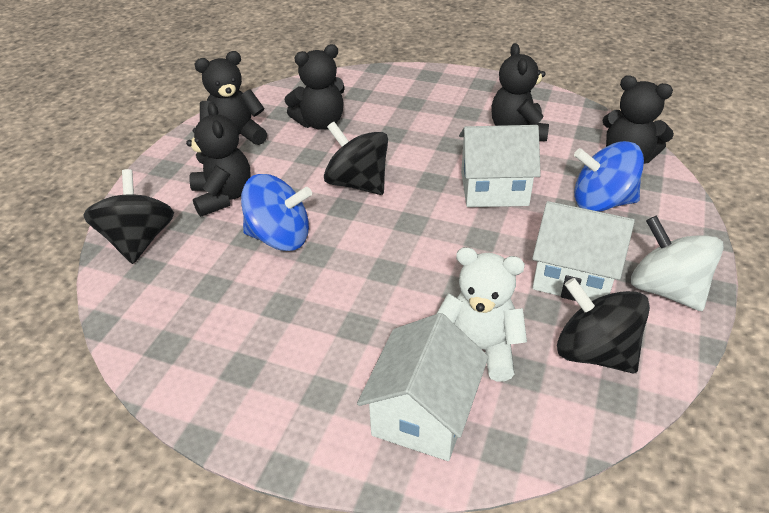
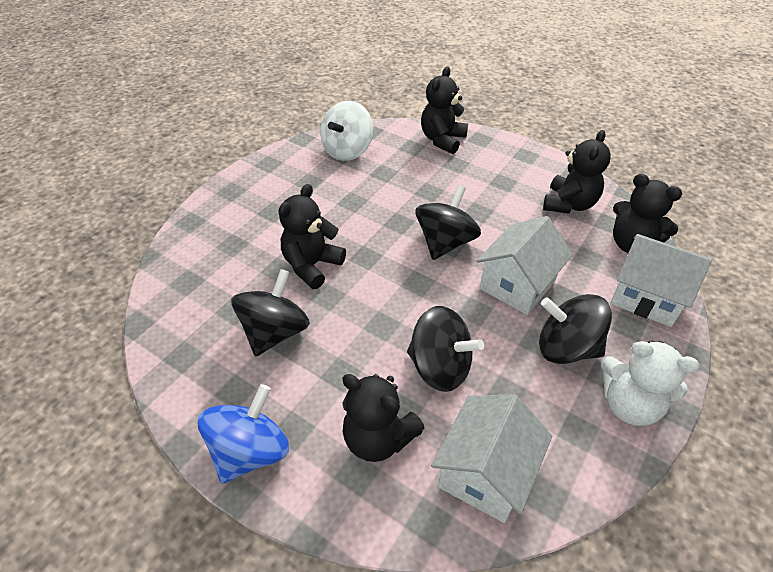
black spinning top: [84,169,174,264] [324,122,388,195] [557,278,650,373] = 3 -> [231,269,310,356] [407,306,484,392] [415,185,481,260] [539,294,612,364] = 4
blue spinning top: [241,174,312,251] [574,141,644,212] = 2 -> [198,384,289,483] = 1

